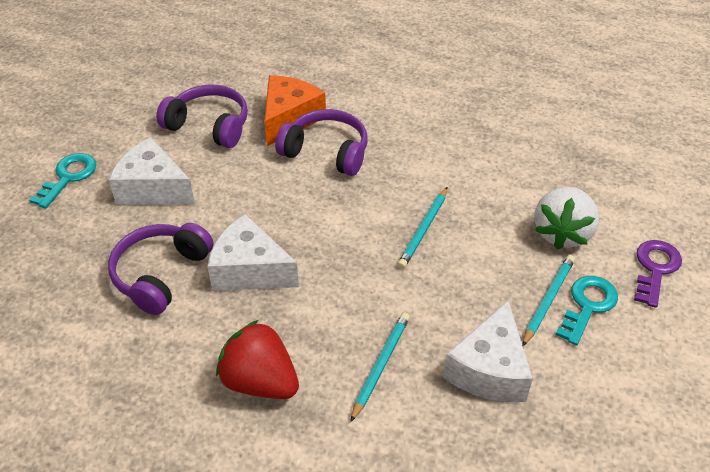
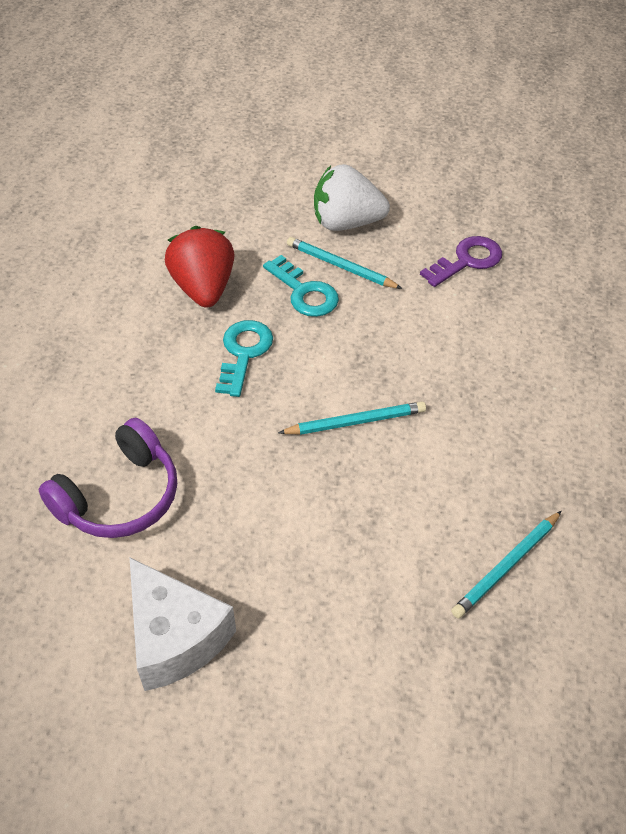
orange cheese: [264,75,326,146] = 1 -> none = 0
purple headphones: [108,223,213,315] [156,85,248,148] [275,109,367,176] = 3 -> [39,418,177,538] = 1
white cheese: [109,137,195,205] [207,214,299,291] [443,301,533,402] = 3 -> [129,557,236,691] = 1

